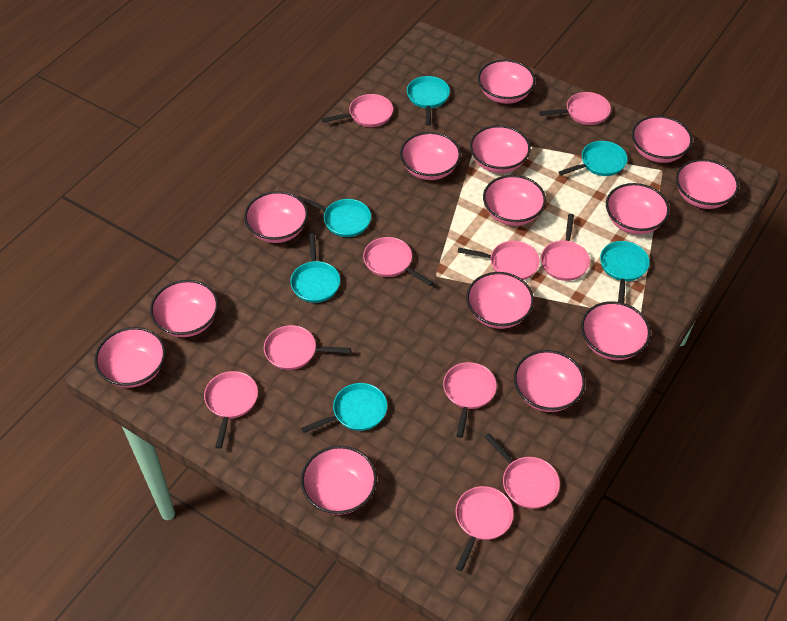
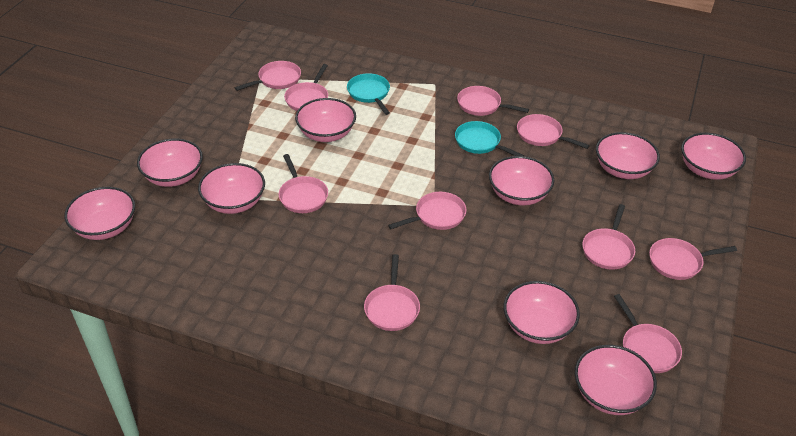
pink bowl: [95,327,166,388] [150,280,218,337] [244,191,308,243] [301,446,377,515] [400,132,461,180] [466,272,534,329] [470,125,530,173] [478,60,535,104] [483,175,546,226] [514,350,585,412] [581,301,651,360] [606,183,670,234] [632,116,692,163] [676,159,739,209] = 14 -> [64,187,135,240] [137,139,203,187] [198,163,265,214] [295,98,356,142] [489,156,555,205] [504,281,580,344] [575,345,657,415] [596,132,660,179] [681,133,746,180] = 9
turquoise pan: [290,233,340,303] [297,196,371,237] [301,383,387,433] [407,76,450,126] [559,141,627,176] [600,241,650,303] = 6 -> [347,73,390,115] [455,121,524,156] = 2

